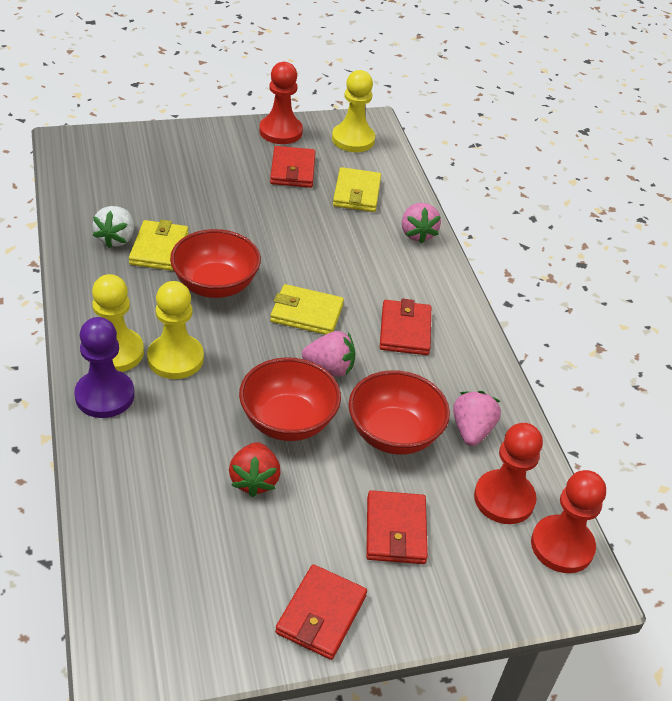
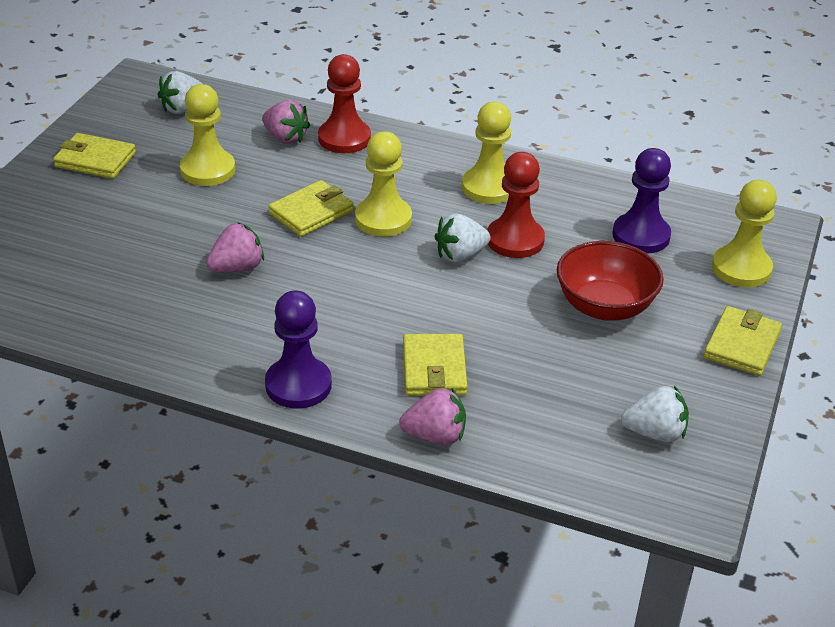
purple pawn: [74,317,134,418] = 1 -> [265,291,332,408] [612,148,671,254] = 2
red bowl: [170,229,261,298] [239,357,341,441] [349,370,450,455] = 3 -> [557,241,664,321] = 1
red pawn: [259,62,303,144] [474,423,543,524] [531,470,606,573] = 3 -> [318,54,371,153] [487,152,545,258] = 2
red strawberry: [229,442,281,497] = 1 -> none = 0
red wallet: [270,146,316,188] [275,564,367,660] [366,490,428,564] [380,299,431,355] = 4 -> none = 0
white strawberry: [93,206,134,248] = 1 -> [157,71,202,114] [435,214,491,262] [621,386,689,442] = 3
yellow pawn: [92,274,144,372] [147,281,204,379] [332,70,375,152] = 3 -> [180,84,235,186] [355,131,412,237] [462,102,511,204] [712,180,777,287] = 4
yellow wallet: [129,219,188,271] [270,284,344,335] [333,167,381,212] = 3 -> [53,133,136,179] [268,180,354,237] [403,334,468,396] [704,306,782,376] = 4

